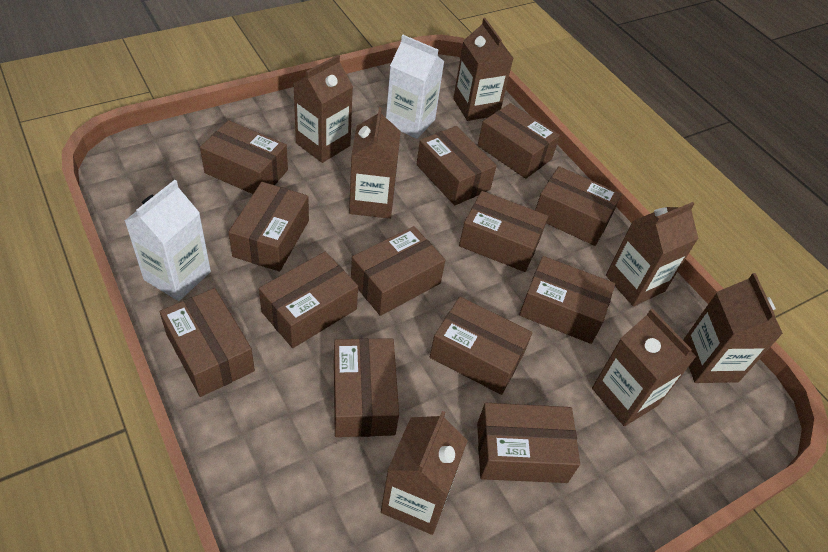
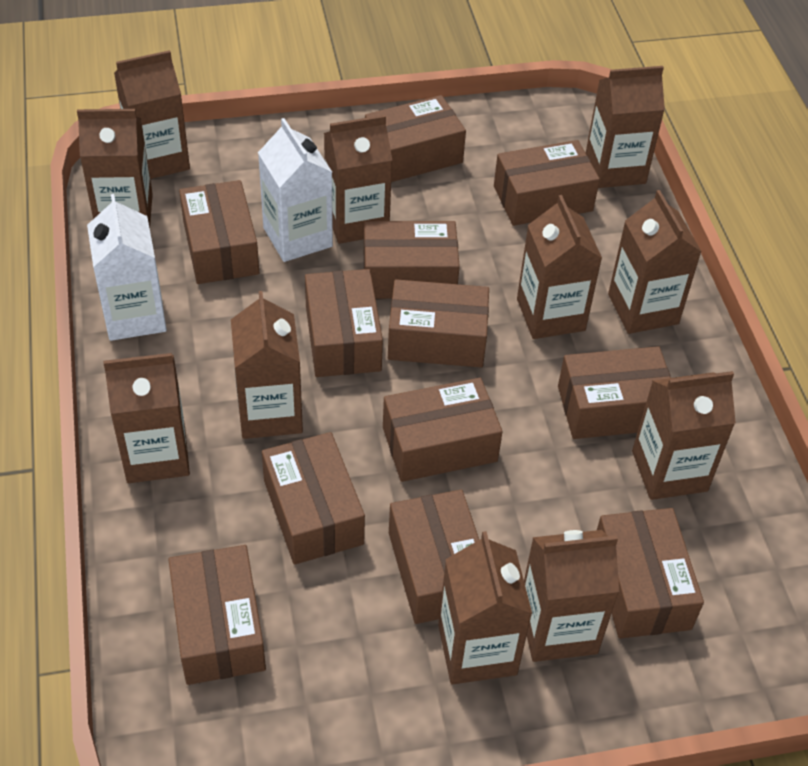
brown box: [160,288,255,397] [200,120,288,194] [228,182,309,272] [259,252,358,348] [334,338,399,437] [351,226,445,316] [416,126,497,206] [430,297,532,395] [459,191,548,272] [477,403,580,483] [478,103,560,179] [519,256,615,344] [535,166,622,246] = 13 -> [168,545,266,685] [179,180,259,284] [262,432,365,565] [305,269,383,377] [364,221,460,299] [365,95,466,182] [383,378,503,482] [388,279,489,367] [389,490,479,624] [494,140,600,226] [558,346,671,439] [597,508,704,639] = 12
brown carton: [293,55,353,163] [349,107,401,219] [381,411,468,535] [453,18,513,121] [592,309,696,426] [606,202,698,306] [683,273,783,383] = 7 -> [77,109,153,228] [103,353,190,483] [114,50,190,179] [231,291,303,439] [324,115,392,244] [438,531,532,684] [517,195,602,339] [524,530,619,662] [586,66,665,188] [608,190,702,334] [632,371,736,500] = 11

